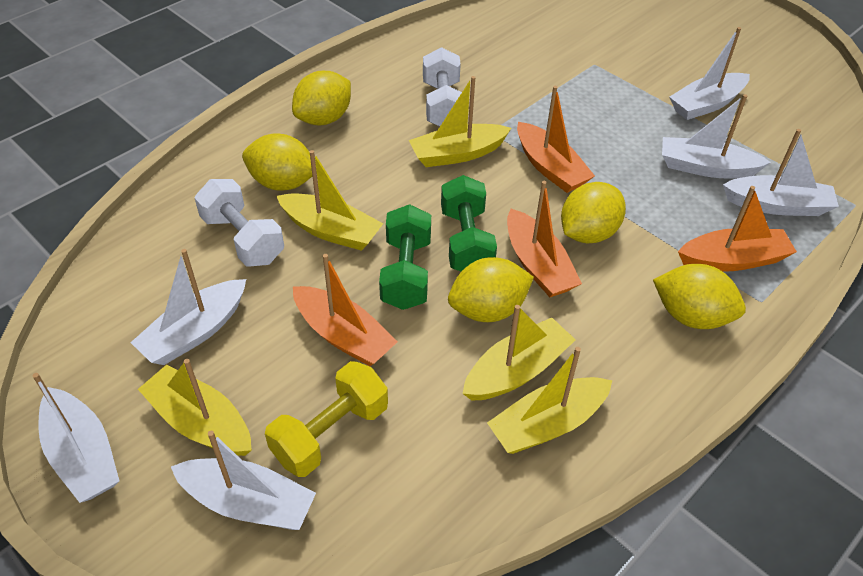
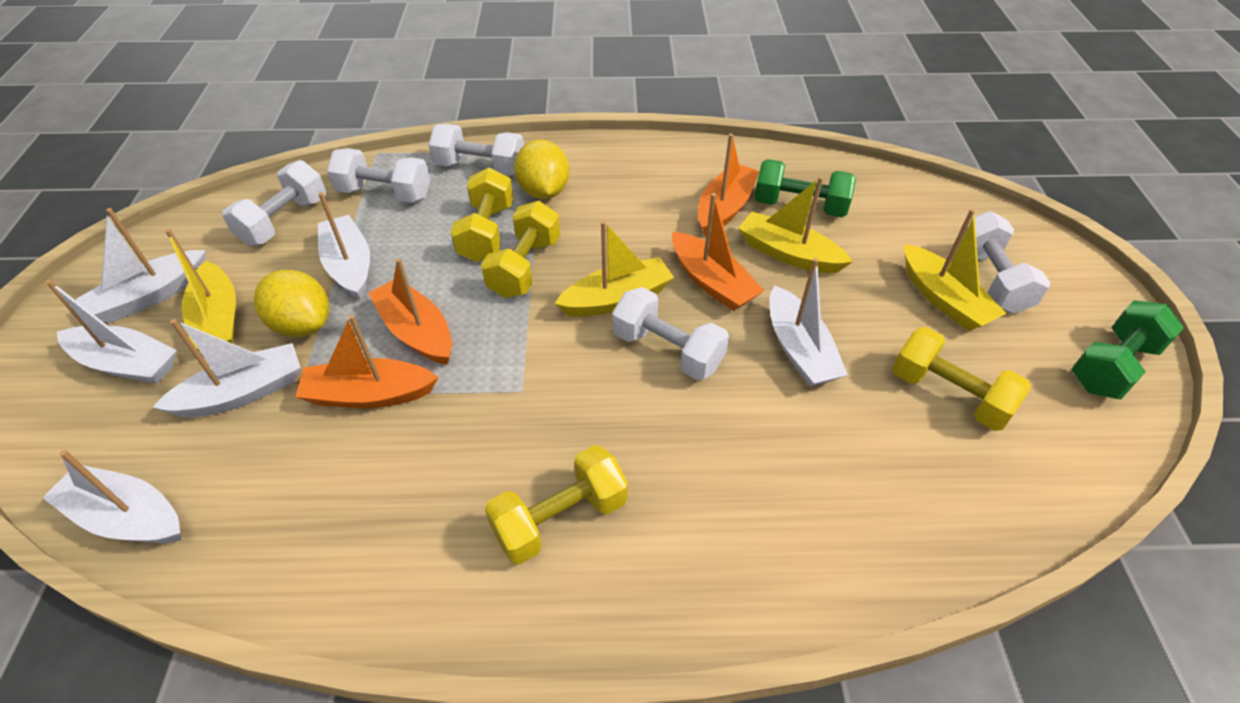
white dumbbell: [194,179,284,267] [423,47,462,126] = 2 -> [222,160,326,246] [327,148,430,203] [429,124,524,176] [612,287,729,380] [959,211,1050,314] = 5
yellow boat: [138,359,252,456] [277,150,383,251] [409,76,511,167] [462,305,576,401] [487,347,612,454] = 5 -> [165,229,236,351] [554,221,674,317] [738,176,853,273] [904,209,1007,331] = 4
yellow dumbbell: [265,361,388,477] = 1 -> [451,168,513,262] [481,201,561,298] [485,445,628,565] [892,327,1031,431] = 4
yellow lemon: [242,133,317,190] [292,71,351,125] [448,257,534,322] [561,182,626,243] [653,264,746,329] = 5 -> [254,270,329,337] [514,139,569,199] = 2

